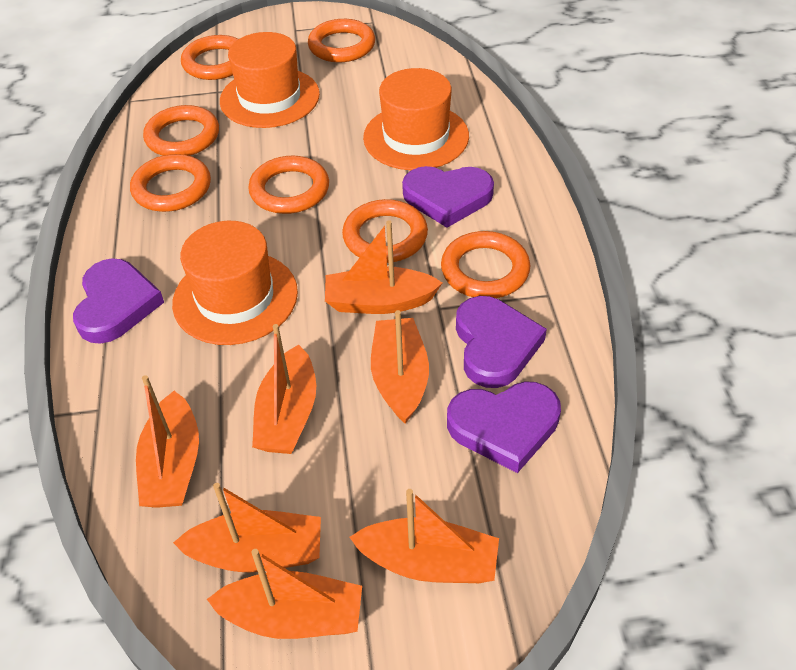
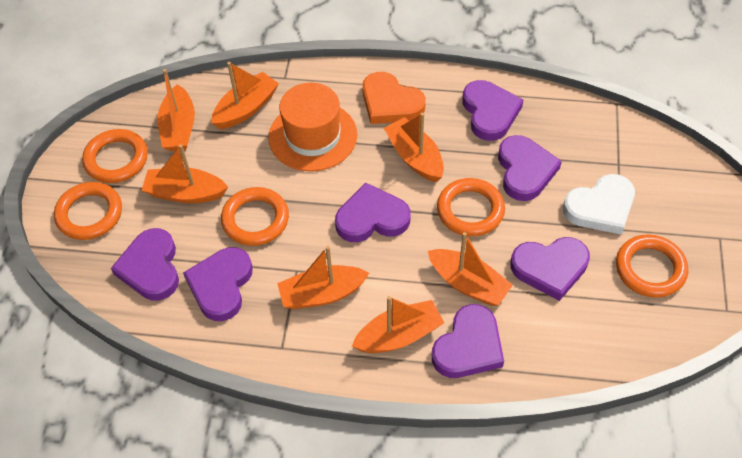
orange hat: [172,221,298,345] [220,32,320,128] [363,68,469,170] = 3 -> [268,83,357,172] = 1
orange heart: none = 0 -> [362,72,426,124] = 1
orange ring: [130,154,211,212] [143,105,219,156] [181,35,238,80] [248,156,329,214] [308,19,375,62] [342,199,428,263] [441,231,530,298] = 7 -> [54,182,122,240] [82,129,148,183] [221,187,289,246] [437,178,505,236] [616,234,688,298] = 5
purple heart: [73,258,164,344] [402,166,494,228] [447,381,561,473] [456,296,547,388] = 4 -> [111,228,179,300] [183,247,253,321] [335,182,410,242] [432,304,504,378] [462,80,523,141] [498,135,562,201] [510,237,590,301] = 7
white heart: none = 0 -> [563,174,635,235] = 1

